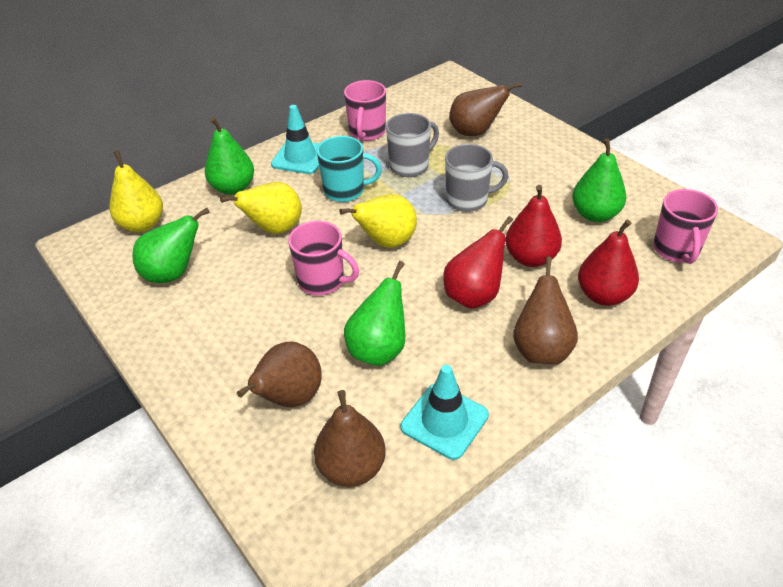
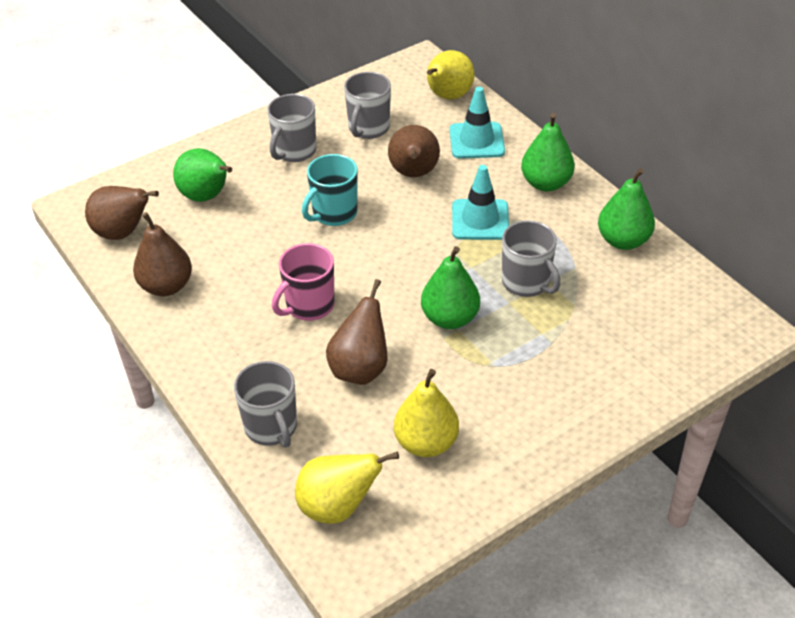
grey mug: [386,113,439,177] [445,144,509,212] = 2 -> [234,361,297,448] [267,94,316,162] [344,72,391,139] [502,220,561,297] = 4
pink mug: [288,221,359,296] [344,80,386,141] [653,189,718,264] = 3 -> [272,243,335,321] = 1
red pear: [443,216,513,309] [505,185,562,267] [578,220,639,306] = 3 -> none = 0

